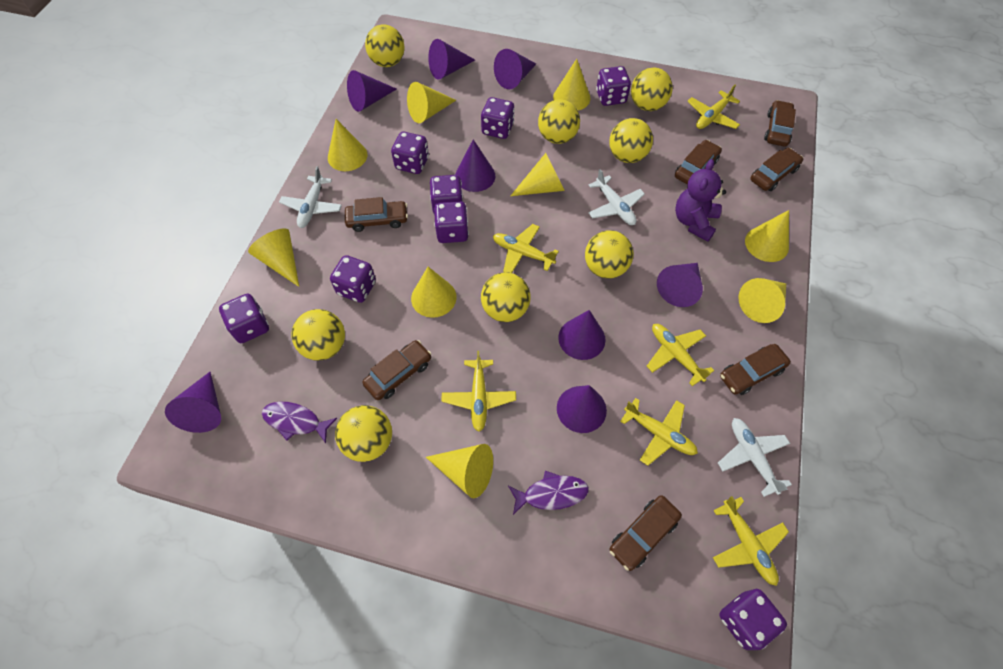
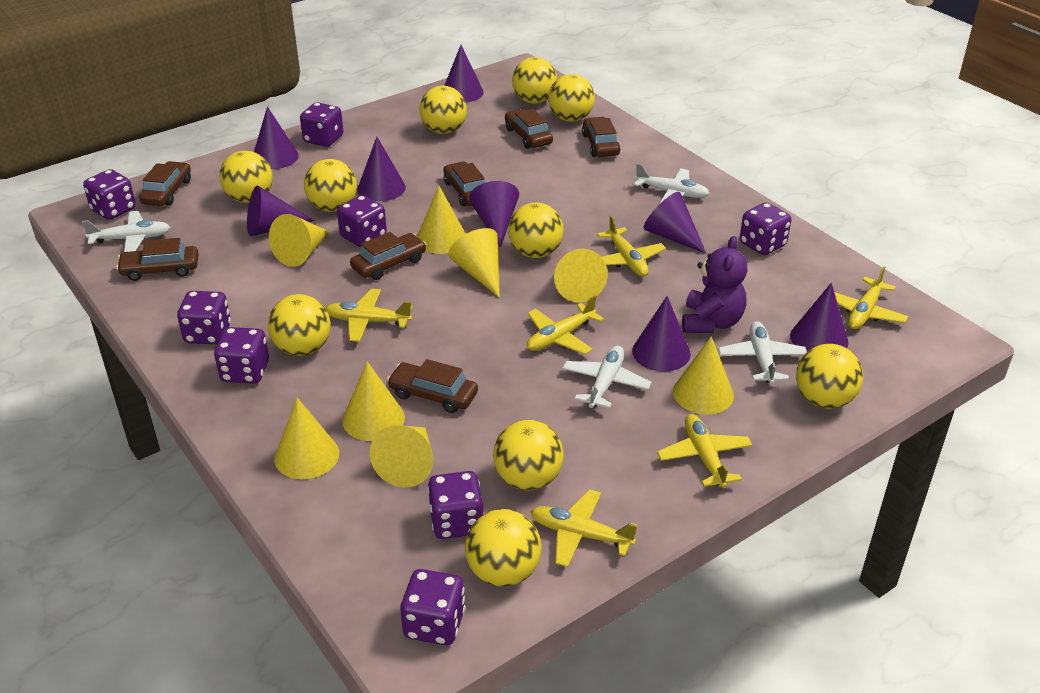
purple fish: [262,402,337,443] [508,471,589,515] = 2 -> none = 0
white plane: [279,166,342,228] [588,169,645,225] [718,418,792,497] = 3 -> [82,211,170,252] [562,346,651,408] [634,163,710,204] [718,321,807,385] = 4
yellow ball: [291,309,345,361] [335,405,392,462] [365,25,405,67] [481,272,530,322] [538,99,580,144] [585,230,634,279] [609,118,653,163] [631,68,673,111] = 8 -> [219,151,273,203] [268,294,331,356] [304,159,357,212] [419,86,467,134] [465,509,542,587] [493,420,564,491] [508,202,564,258] [512,57,557,104] [548,74,595,122] [796,344,863,409] = 10
yellow cone: [248,228,299,287] [328,119,367,171] [407,82,456,123] [411,267,457,318] [426,444,493,498] [511,153,565,196] [553,59,590,111] [739,278,786,323] [745,210,789,262] = 9 -> [269,214,329,267] [274,398,339,479] [342,361,405,441] [369,425,433,487] [417,186,466,254] [448,228,500,298] [554,249,608,303] [673,336,734,415] = 8

